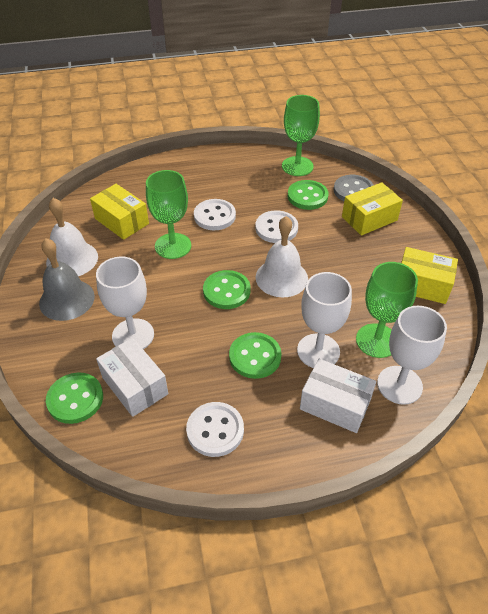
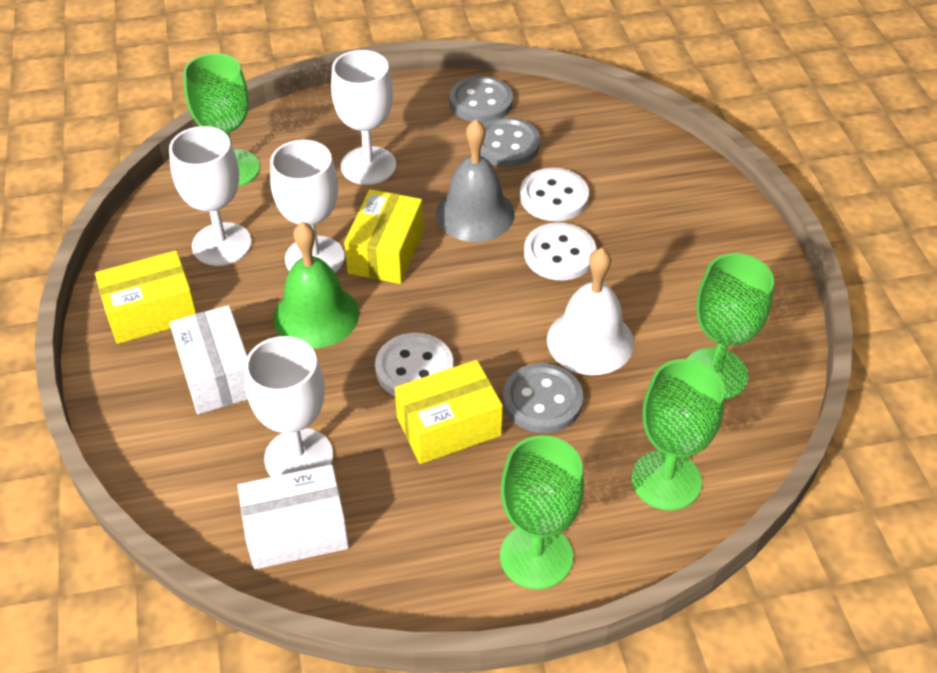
green bell: none = 0 -> [273,222,359,348] = 1
green button: [46,372,103,424] [203,270,250,309] [229,332,282,379] [288,180,329,210] = 4 -> none = 0
green goblet: [146,170,191,259] [282,95,320,176] [356,262,418,358] = 3 -> [183,53,260,187] [500,435,584,590] [632,359,725,510] [687,253,774,400] = 4
grey button: [334,175,374,201] = 1 -> [450,76,513,123] [480,117,540,167] [503,363,583,433] = 3
white bell: [46,198,98,276] [256,216,308,297] = 2 -> [547,248,634,375] = 1
white goblet: [96,257,154,349] [297,272,352,368] [377,306,447,405] = 3 -> [169,126,252,266] [245,336,333,477] [270,140,345,273] [331,50,396,185] = 4

